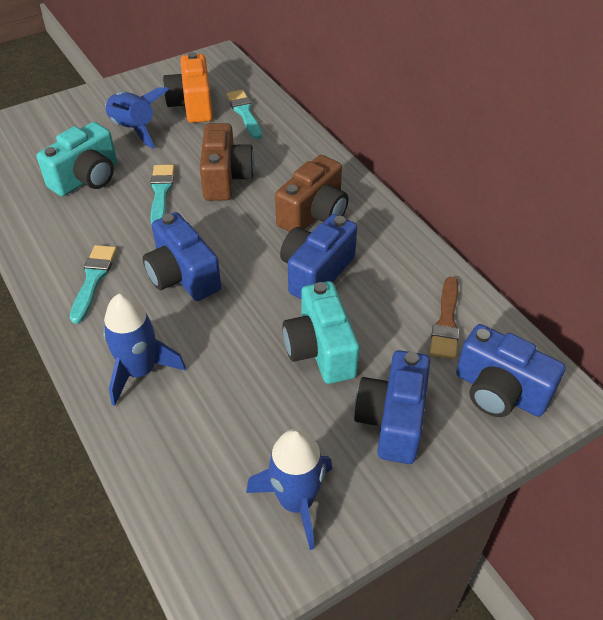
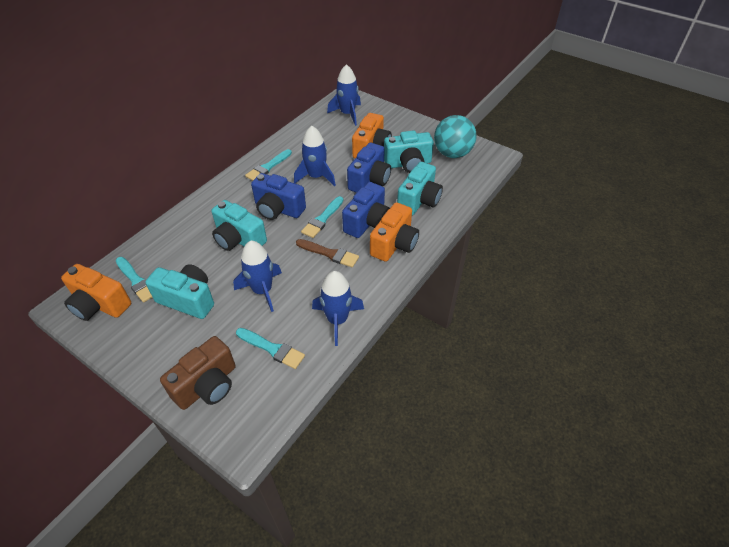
blue camera: [143,212,221,301] [280,214,357,299] [354,350,430,464] [456,324,565,417] = 4 -> [251,173,306,220] [342,182,390,238] [347,143,391,193] = 3
blue rocket: [103,294,186,406] [105,87,169,149] [246,428,332,550] = 3 -> [233,241,282,312] [294,126,336,186] [312,271,364,346] [327,64,361,126] = 4
brown camera: [200,123,255,201] [275,155,348,232] = 2 -> [160,336,236,410] = 1
orange camera: [163,52,213,123] = 1 -> [61,264,131,321] [352,113,392,158] [370,202,419,262] = 3
turquoise ball: none = 0 -> [434,115,477,158] = 1
turquoise brush: [70,245,117,324] [150,165,175,224] [226,90,262,139] = 3 -> [116,257,153,303] [236,328,305,369] [245,149,292,181] [301,196,344,238] = 4
turquoise camera: [37,122,117,196] [282,281,360,384] = 2 -> [145,264,214,319] [211,200,267,251] [384,130,434,173] [397,162,443,215] = 4

